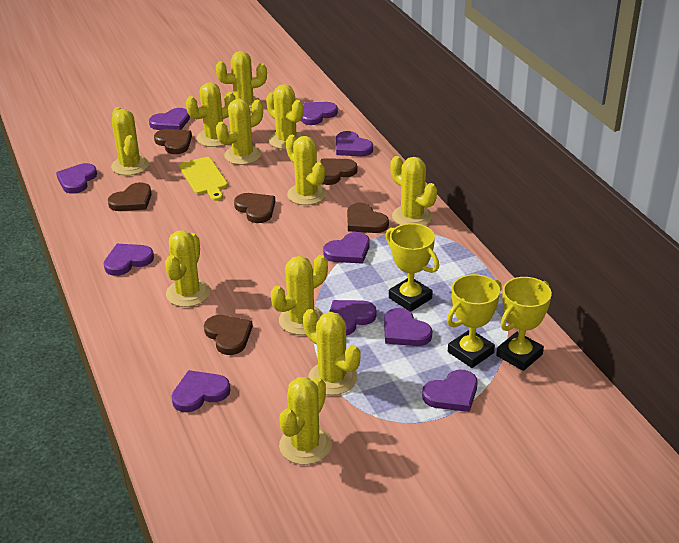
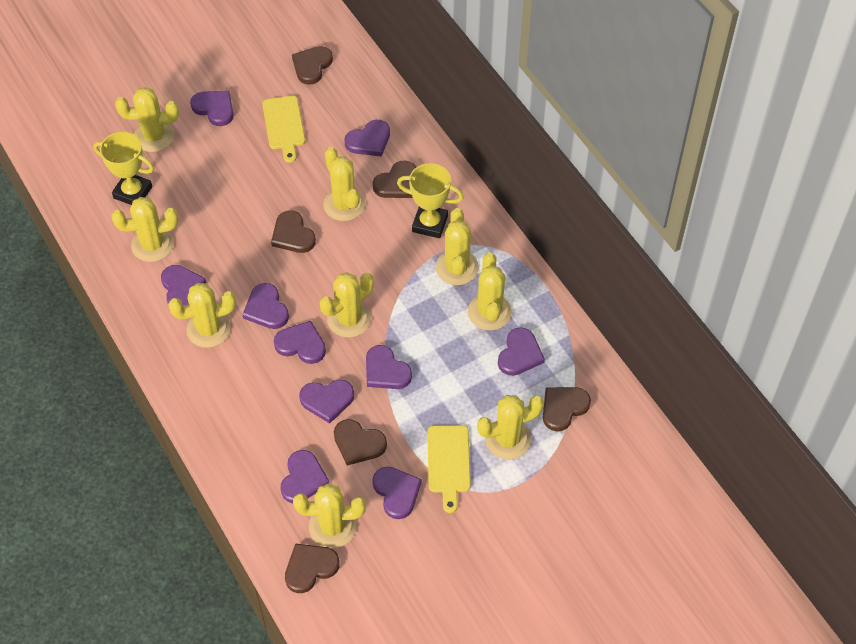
yellow cactus: [111,107,149,176] [165,230,210,307] [186,82,235,147] [216,51,267,112] [216,99,263,165] [266,84,304,149] [271,255,328,335] [279,377,332,465] [286,135,326,205] [303,309,361,395] [390,156,437,226] = 11 -> [111,197,178,262] [115,87,179,152] [168,283,236,348] [293,483,366,548] [320,272,374,338] [323,147,365,221] [436,208,479,285] [468,253,512,331] [477,395,544,460] = 9
yellow cutting board: [179,157,228,201] = 1 -> [262,96,305,163] [427,425,471,513] = 2
yellow trophy: [385,223,439,312] [447,274,502,368] [496,277,552,371] = 3 -> [93,132,154,205] [397,163,464,238] = 2

